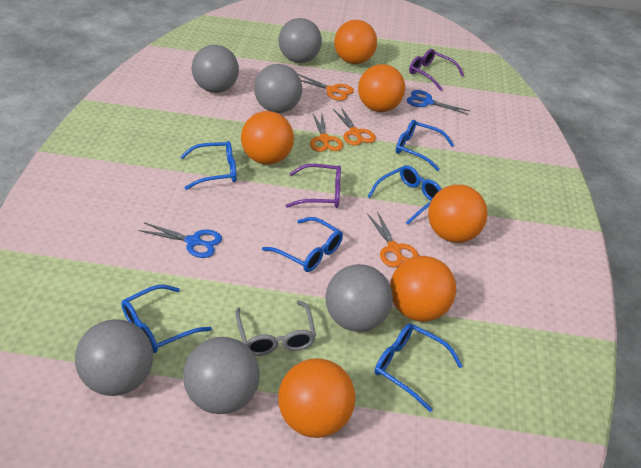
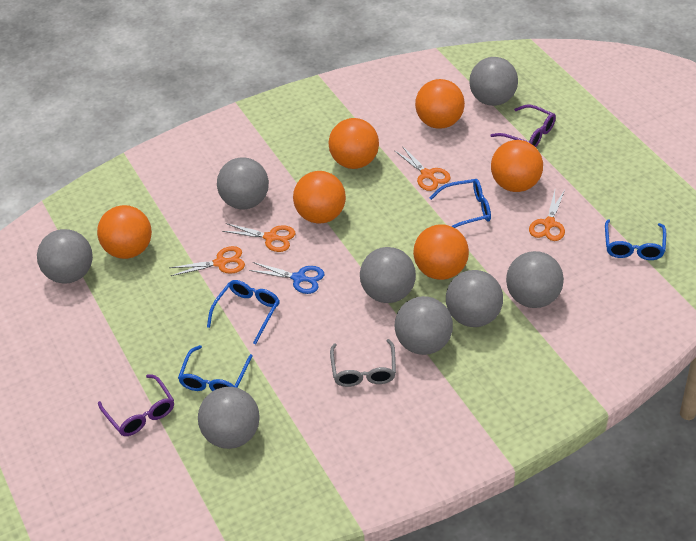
blue glasses: [121,284,212,353] [180,141,237,190] [262,217,343,272] [368,165,442,225] [375,324,463,412] [396,120,454,171] = 6 -> [178,345,253,391] [207,280,280,344] [429,179,491,228] [605,219,666,260] = 4
blue scissors: [139,222,222,258] [407,90,470,115] = 2 -> [249,262,324,294] = 1
grey ball: [75,319,153,396] [183,337,260,414] [192,45,239,93] [254,64,302,113] [279,18,322,63] [326,264,393,332] = 6 -> [37,229,93,283] [198,387,260,449] [217,157,269,209] [360,247,416,303] [394,296,453,355] [446,270,503,327] [469,57,518,106] [506,251,564,308] = 8

